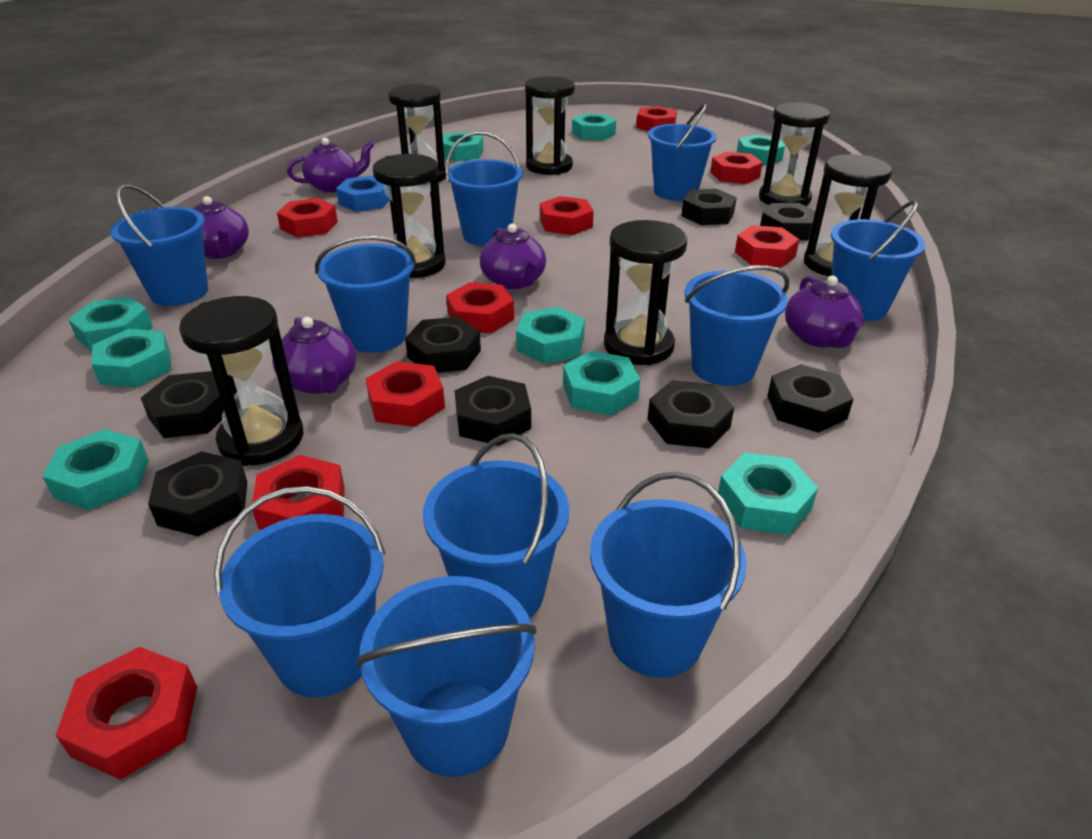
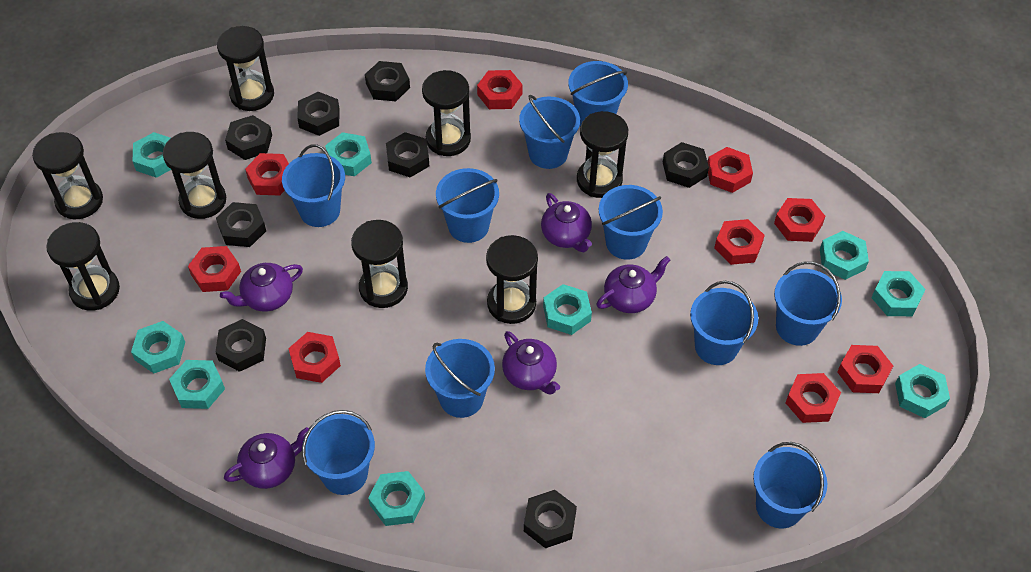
black hourglass: [179,296,303,466] [373,154,446,278] [388,84,446,182] [525,76,575,175] [604,220,687,365] [759,102,830,206] [804,154,892,276] = 7 -> [32,132,103,219] [46,222,120,311] [163,132,226,219] [217,26,274,111] [351,220,408,308] [422,70,471,156] [486,235,538,324] [577,111,628,198] = 8
blue nut: [336,175,390,212] = 1 -> none = 0

